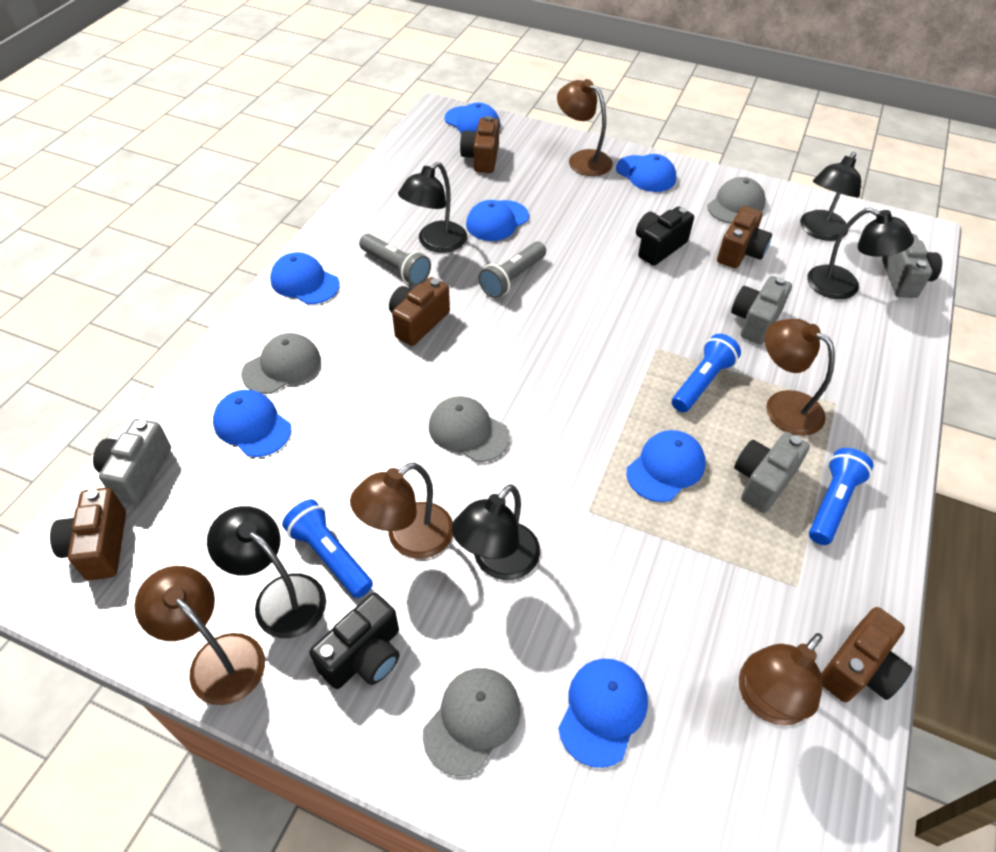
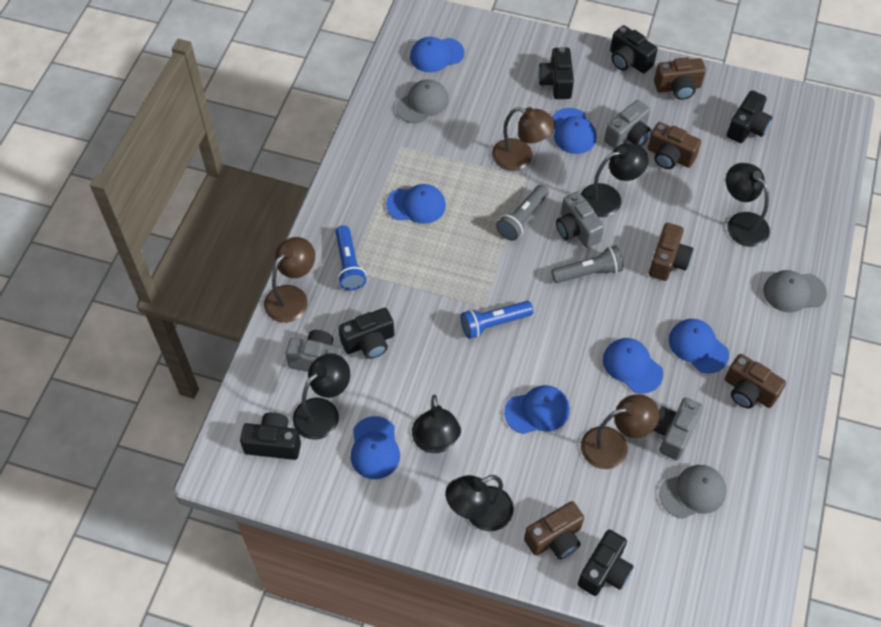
black camera: [309,593,399,689] [636,207,694,266] = 2 -> [240,412,301,460] [338,308,394,359] [538,47,574,99] [578,530,634,596] [610,25,658,73] [727,90,772,143] = 6
blue flashlight: [282,499,373,598] [672,334,741,412] [809,448,873,545] = 3 -> [335,225,366,290] [461,301,533,339] = 2
brown lamp: [135,566,265,705] [350,463,453,559] [557,79,613,176] [739,633,822,726] [765,319,835,436] = 5 -> [264,237,315,323] [492,107,556,171] [581,394,659,469] = 3
grey cap: [241,333,321,394] [423,668,521,776] [429,396,510,462] [707,177,766,224] = 4 -> [396,79,449,123] [659,465,727,519] [763,270,827,313] = 3

